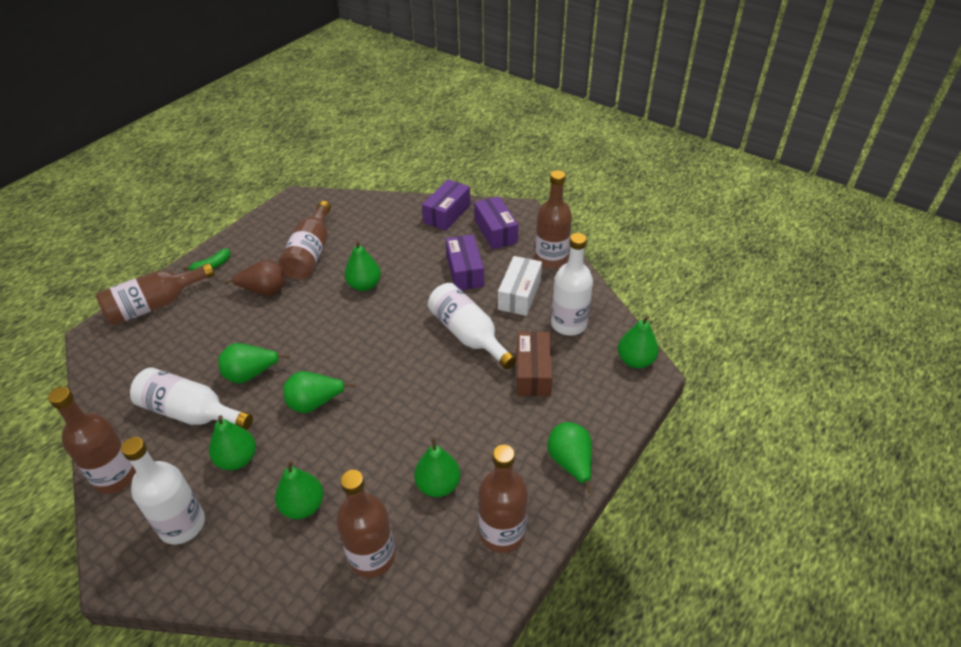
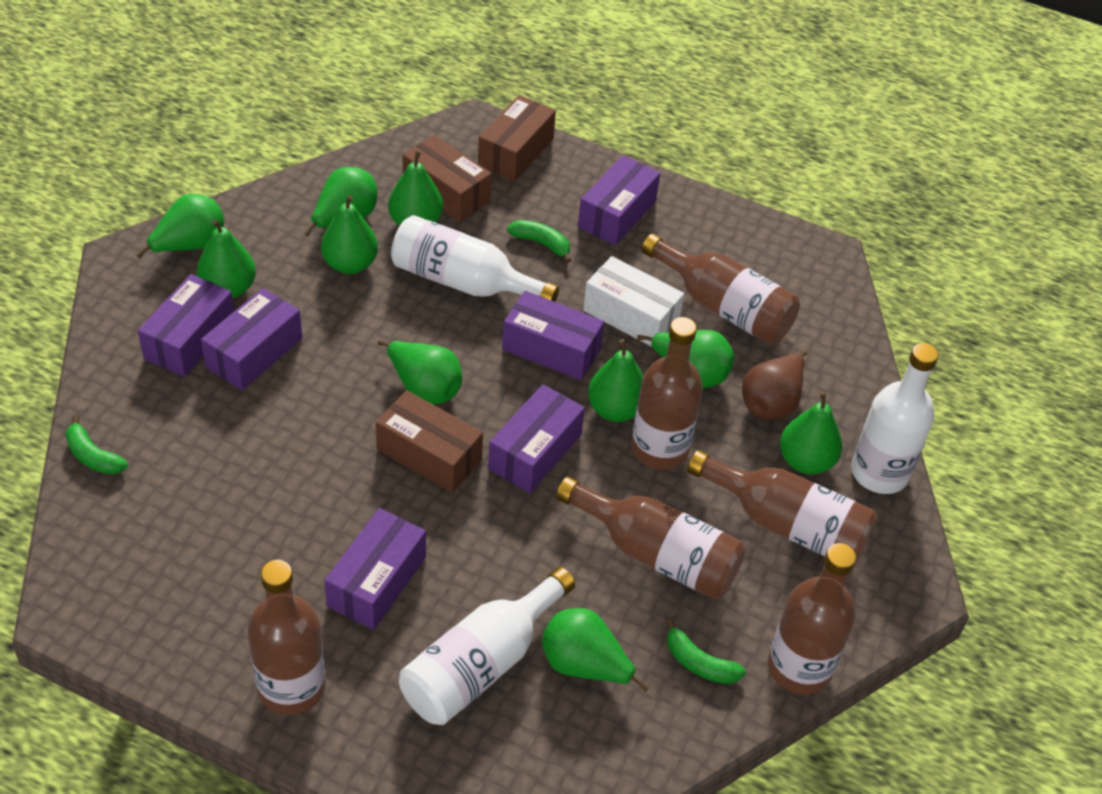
brown box: [517,331,553,396] = 1 -> [376,390,483,493] [403,135,492,223] [478,95,556,181] = 3
green banana: [183,249,231,271] = 1 -> [65,415,128,475] [507,220,571,263] [666,619,746,684] = 3
green pear: [209,415,256,470] [218,343,290,383] [275,460,323,519] [283,371,356,413] [345,240,381,291] [414,438,460,497] [547,422,593,494] [618,316,659,368] = 8 -> [136,194,224,259] [197,219,256,298] [304,167,377,236] [321,195,378,274] [378,340,462,405] [388,150,443,226] [542,608,650,692] [588,339,643,422] [637,330,734,388] [780,392,842,474] = 10
purple box: [422,179,470,231] [446,234,484,290] [474,196,518,249] = 3 -> [138,274,234,377] [201,288,302,391] [324,508,426,630] [488,384,585,493] [502,291,604,380] [578,155,660,245] = 6
white bottle: [121,437,205,544] [130,367,253,430] [428,283,516,369] [551,233,593,335] = 4 -> [391,215,559,302] [399,567,575,725] [851,343,939,494] = 3

